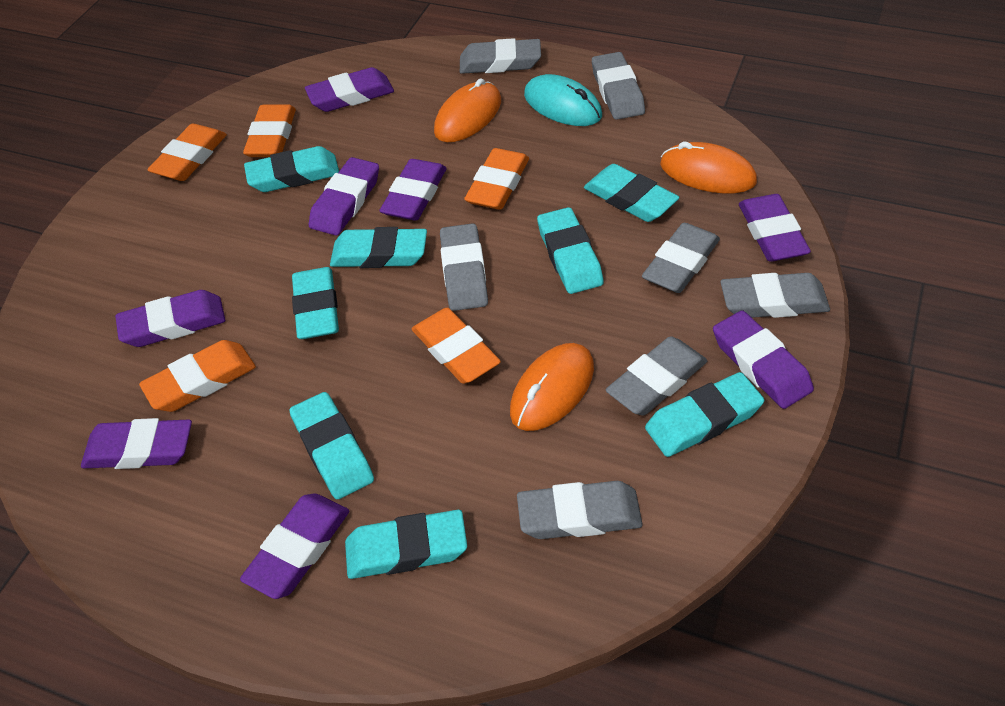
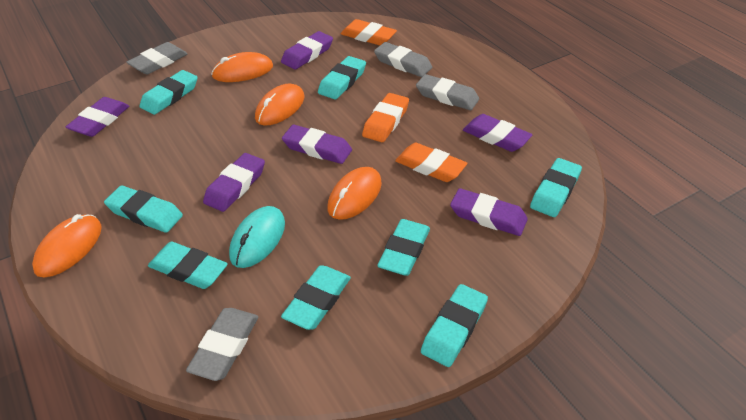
grey eraser: [440,223,488,311] [460,38,541,74] [517,481,642,539] [592,52,645,120] [606,336,707,415] [642,223,720,293] [721,273,830,318] = 7 -> [126,42,187,75] [186,308,258,381] [374,42,432,77] [416,74,479,110] = 4
orange eraser: [139,340,256,412] [147,124,227,181] [243,104,296,157] [412,308,501,384] [464,148,529,210] = 5 -> [341,19,397,45] [362,93,409,142] [395,143,467,182] = 3
orange mouse: [434,78,501,142] [510,343,594,431] [660,142,757,194] = 3 -> [32,214,102,277] [211,52,273,82] [255,84,304,126] [327,167,382,220] = 4
purple eraser: [81,418,192,469] [115,290,225,347] [240,493,349,599] [305,67,394,112] [309,157,379,236] [380,159,447,220] [713,310,814,409] [739,194,811,261] = 8 -> [66,97,129,137] [203,153,265,212] [281,31,333,70] [282,125,352,164] [450,188,528,236] [463,114,532,152] = 6

